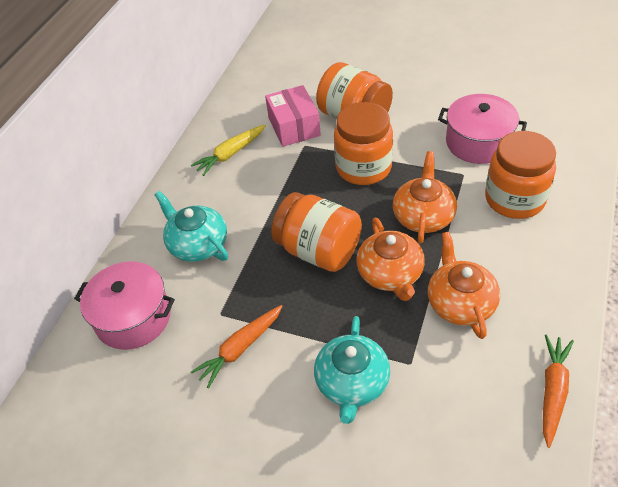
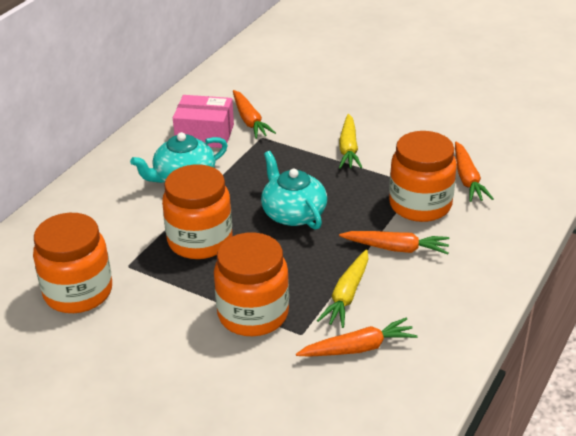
orange carrot: [191,305,283,389] [543,334,574,448] = 2 -> [233,90,276,139] [296,317,418,357] [339,231,450,254] [455,142,494,202] = 4
orange teapot: [356,217,425,301] [393,151,457,244] [428,232,500,339] = 3 -> none = 0
pink pot: [74,261,175,350] [438,94,527,164] = 2 -> none = 0
yellow carrot: [191,125,266,176] = 1 -> [317,250,369,328] [339,114,363,169] = 2

